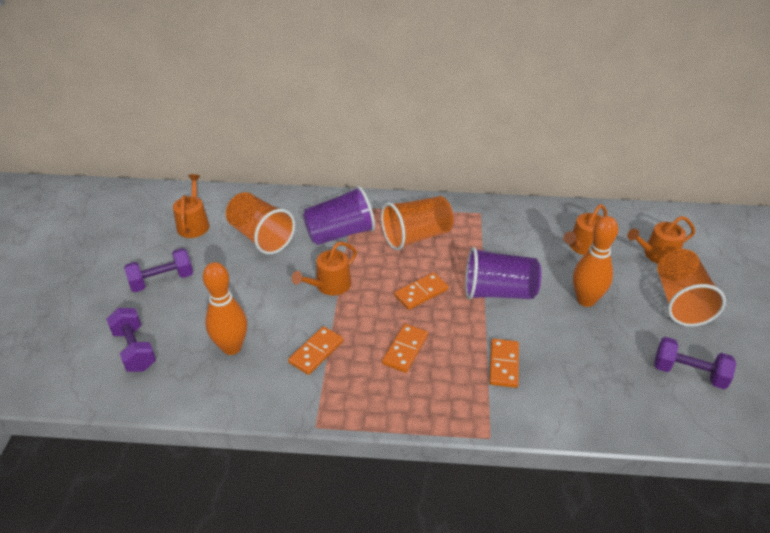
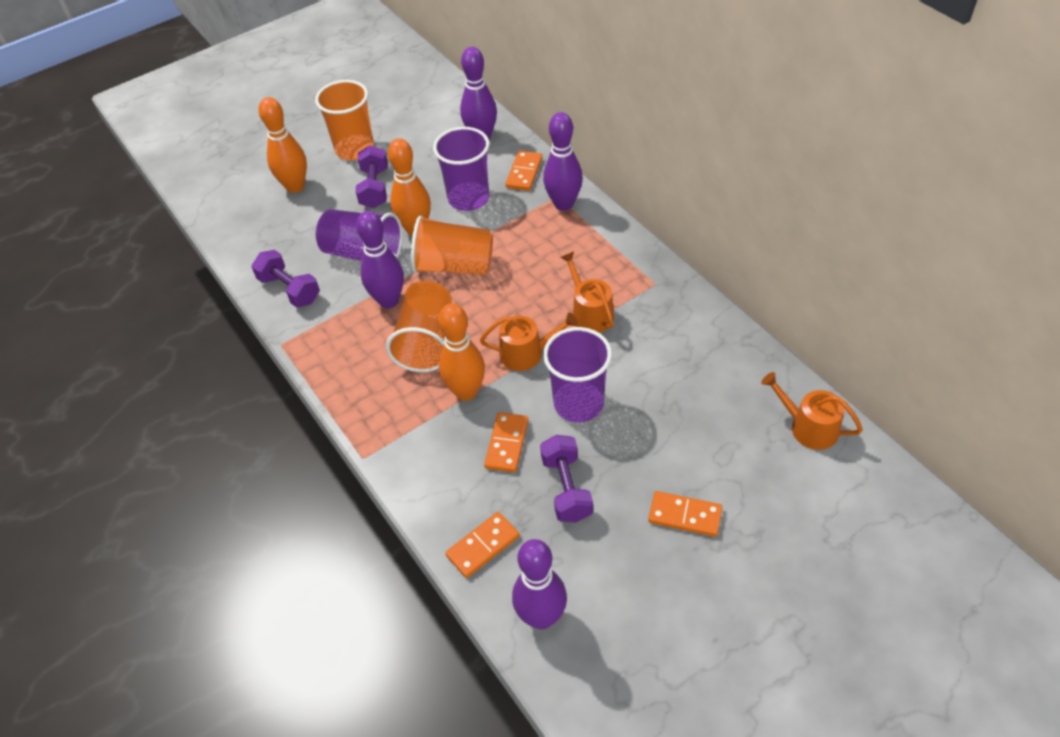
orange bowling pin: [203,262,247,355] [573,216,618,307] = 2 -> [258,97,307,193] [388,138,431,236] [439,303,485,401] = 3
orange watering can: [173,174,209,238] [292,242,357,295] [563,205,607,255] [627,216,695,264] = 4 -> [480,312,578,371] [560,251,614,333] [761,372,863,450] = 3
purple bowling pin: none = 0 -> [356,211,404,308] [460,47,497,140] [512,539,567,629] [543,112,583,211] = 4
purple cup: [303,186,375,245] [465,247,542,300] = 2 -> [316,209,403,261] [433,127,489,211] [543,327,612,423] = 3

